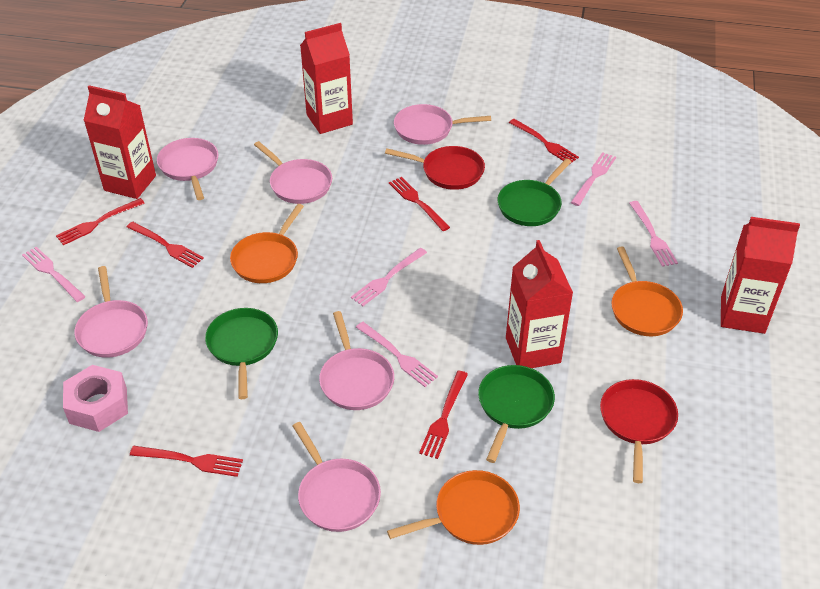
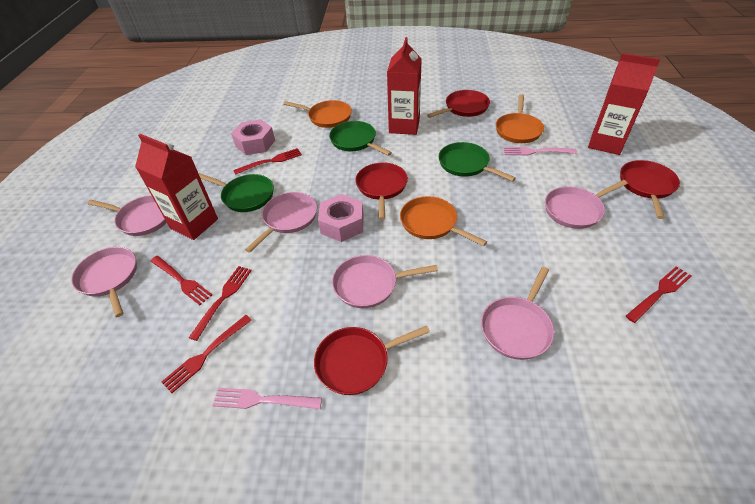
pink fork: [22,247,86,302] [351,248,427,306] [356,322,438,387] [571,152,616,206] [629,201,678,267] = 5 -> [212,388,322,409] [504,147,577,155] = 2
pink nut: [63,365,128,432] = 1 -> [231,119,275,155] [318,194,364,242] = 2
red carton: [83,85,156,199] [300,23,353,134] [506,240,573,368] [721,217,800,334] = 4 -> [135,134,218,240] [387,37,422,135] [588,53,660,155] = 3
red fork: [56,198,145,245] [127,222,204,268] [130,446,243,477] [389,177,450,231] [419,371,468,459] [509,119,579,163] = 6 -> [150,256,212,305] [162,315,252,393] [189,266,252,341] [233,148,302,175] [626,266,691,323] = 5
red pan: [385,146,485,190] [600,379,678,483] = 2 -> [314,325,430,395] [355,162,408,220] [427,90,490,118] [620,160,680,219] = 4

